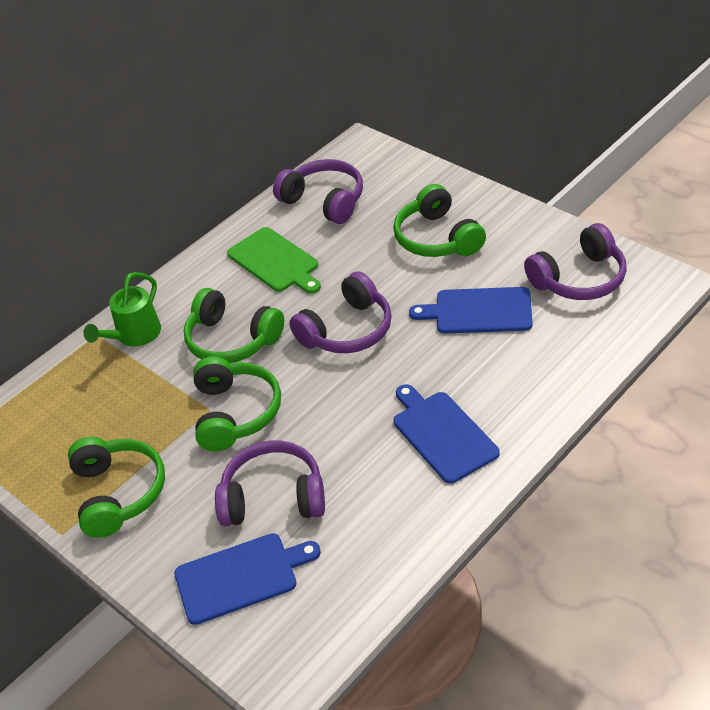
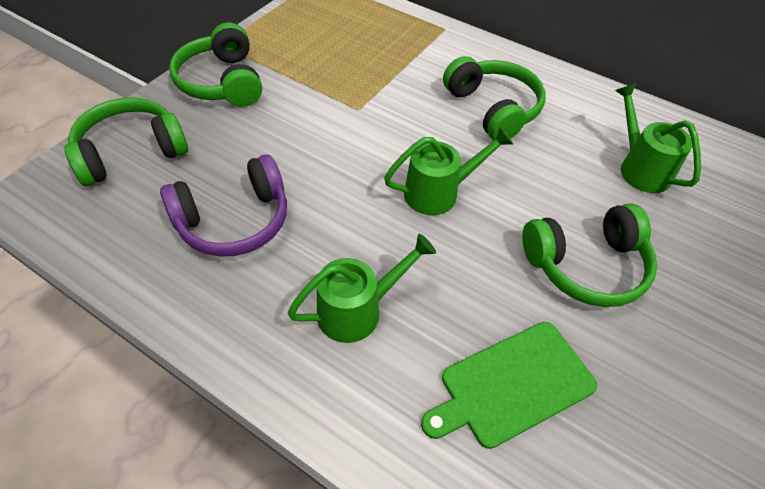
blue cutting board: [174,533,321,625] [394,384,500,484] [409,287,533,333] = 3 -> none = 0
green watering can: [83,272,161,347] = 1 -> [287,234,436,343] [384,127,513,215] [615,83,701,193] = 3
purple headphones: [215,441,325,526] [273,159,363,224] [289,271,392,353] [524,223,627,300] = 4 -> [160,154,287,257] = 1

